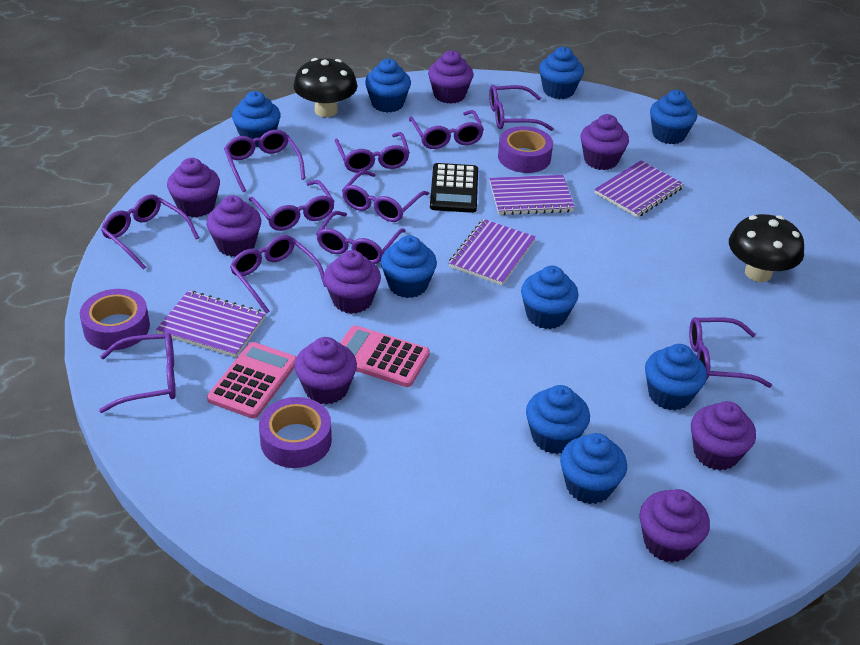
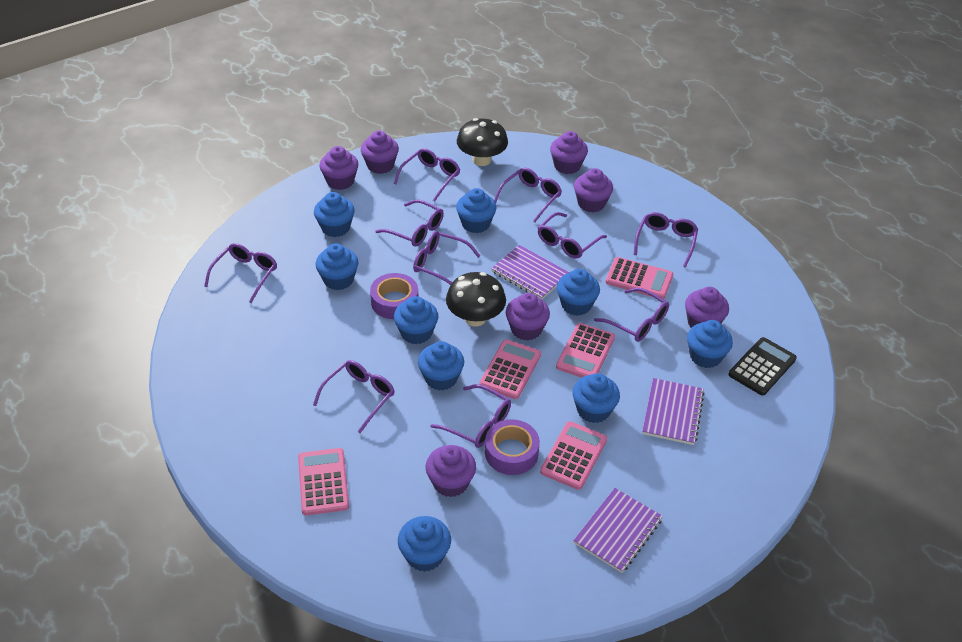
pink calculator: [207,342,297,419] [340,325,430,387] = 2 -> [298,448,349,515] [479,339,541,399] [540,421,607,490] [556,323,615,378] [605,257,673,299] = 5
purple cupcake: [167,158,220,217] [206,196,261,257] [294,337,357,405] [324,250,381,314] [428,51,473,104] [580,114,629,170] [640,489,710,563] [691,401,756,471] = 8 -> [320,146,358,190] [361,130,399,174] [426,445,476,497] [505,293,550,340] [550,131,588,174] [574,168,613,213] [685,287,729,328] = 7
purple glasses: [99,333,176,413] [101,194,199,270] [224,129,305,192] [230,235,326,314] [249,180,335,231] [316,211,405,264] [334,132,410,173] [342,170,429,222] [409,110,484,149] [489,85,554,131] [689,317,772,388] = 11 -> [204,243,277,303] [313,360,395,433] [375,200,444,247] [394,148,460,202] [413,231,480,285] [430,384,511,448] [494,168,562,223] [538,212,607,259] [594,288,669,342] [634,212,698,267] = 10
purple notebook: [156,290,266,357] [449,219,536,285] [489,175,575,215] [594,161,684,217] = 4 -> [491,245,569,300] [573,488,663,573] [642,378,704,445] = 3
purple tape: [80,289,150,350] [259,397,332,468] [498,126,553,173] = 3 -> [370,273,418,319] [485,419,540,475] = 2

